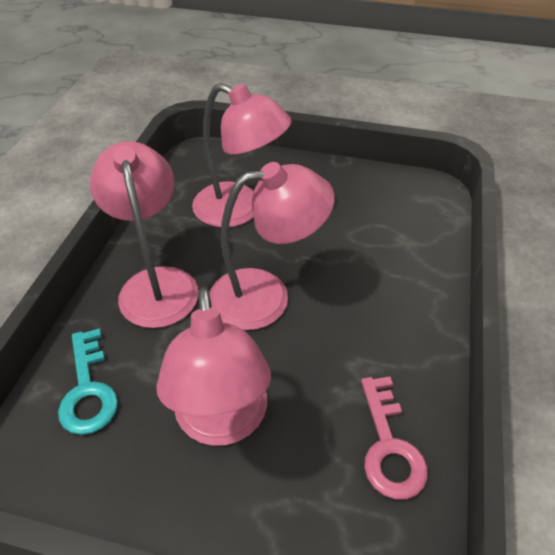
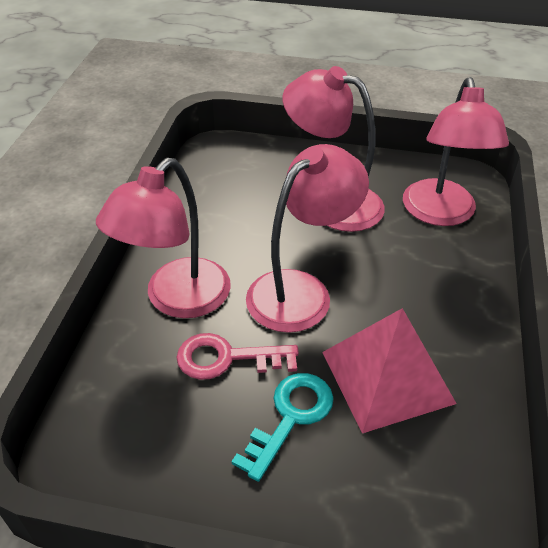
pink pyramid: none = 0 -> [322,308,457,433] = 1

